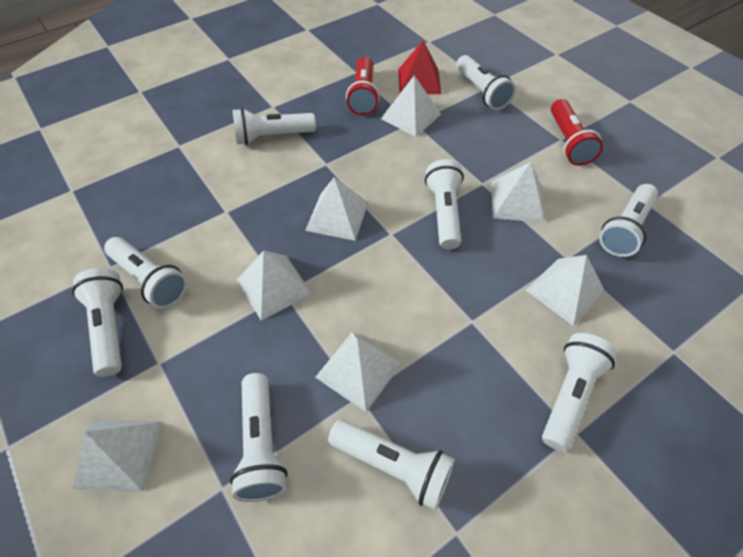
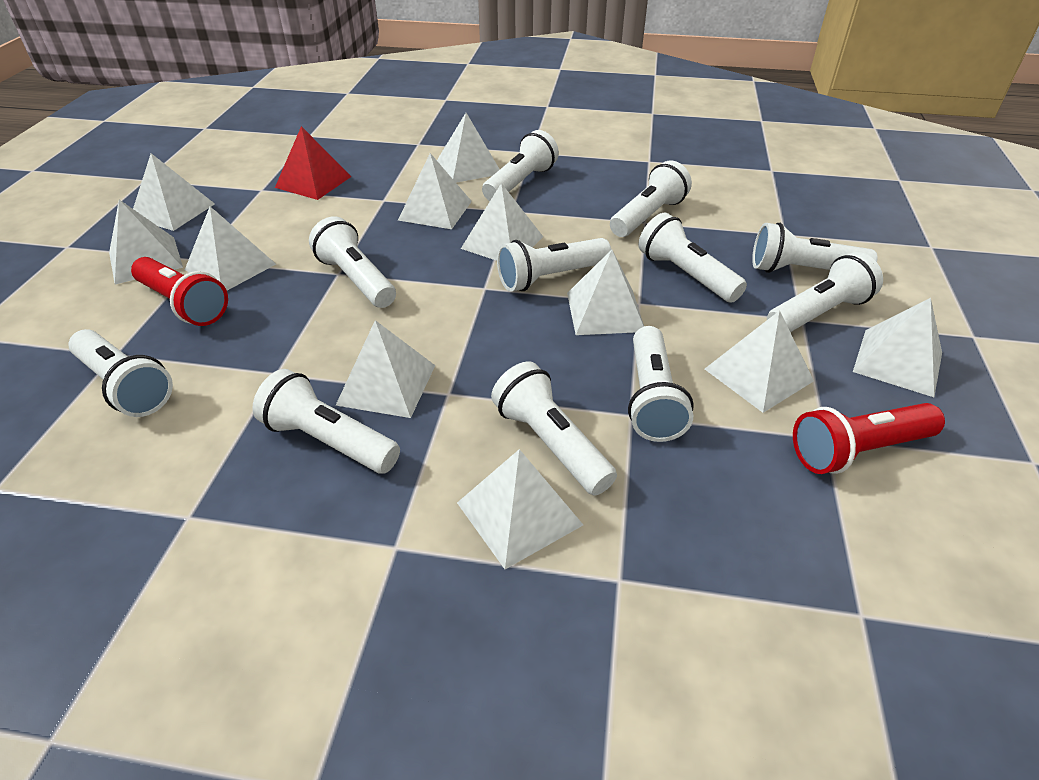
white flashlight: [72,268,123,377] [104,237,187,309] [230,373,288,502] [232,108,316,145] [328,419,455,510] [425,159,464,249] [456,55,516,110] [542,333,617,452] [599,184,658,257] = 9 -> [68,329,173,417] [252,369,400,474] [309,216,396,308] [482,130,559,201] [491,361,617,495] [497,238,611,292] [610,161,692,237] [628,326,694,442] [638,213,747,303] [752,223,877,273] [767,252,883,332] = 11
white pyramid: [73,420,162,492] [237,251,312,321] [305,177,368,241] [315,332,402,412] [381,75,441,137] [491,162,544,222] [526,255,605,326] = 7 -> [109,200,183,284] [133,153,215,231] [185,206,276,290] [336,320,435,418] [398,153,472,229] [437,113,500,183] [457,449,583,569] [461,183,543,261] [567,249,644,335] [705,310,814,413] [853,298,942,397] = 11

